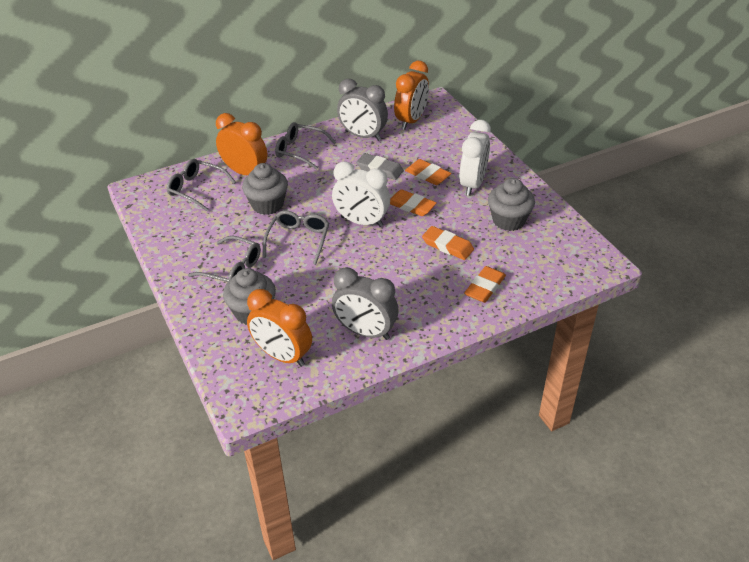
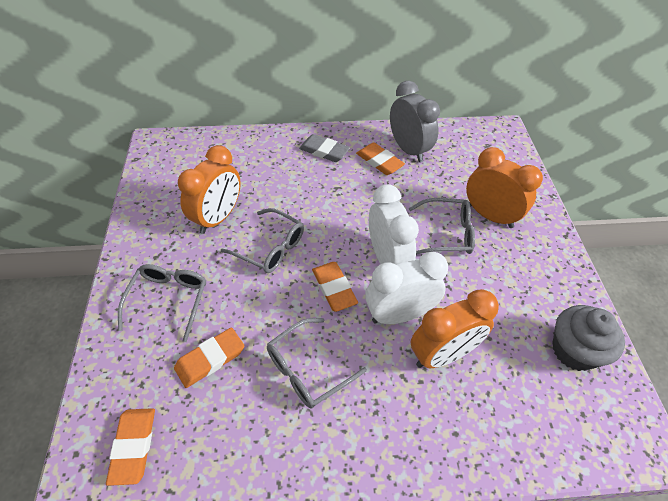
grey clock: [332,267,398,340] [337,79,388,141] = 2 -> [390,81,440,162] = 1
grey cupcake: [223,268,276,325] [242,163,288,215] [488,178,535,231] = 3 -> [552,305,625,371] = 1

